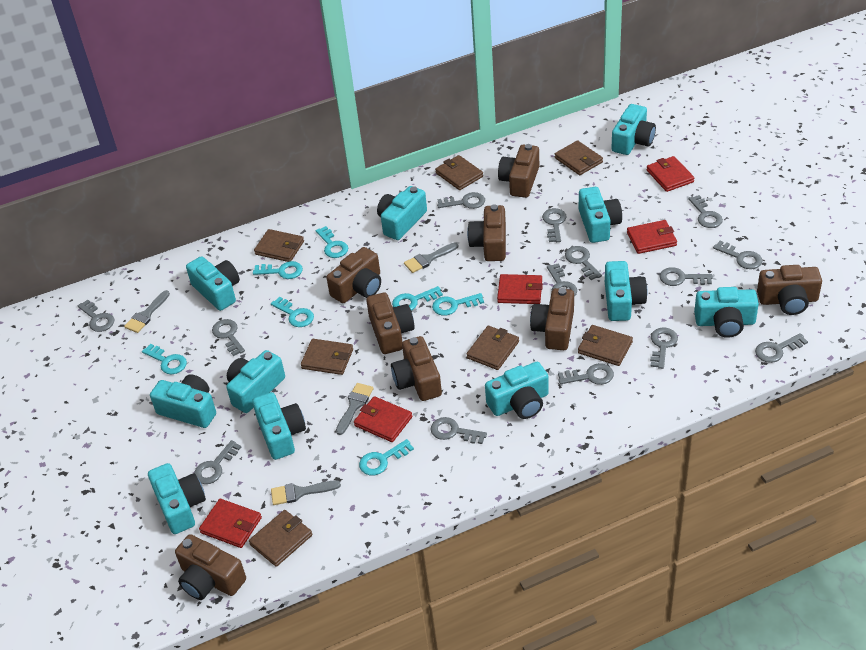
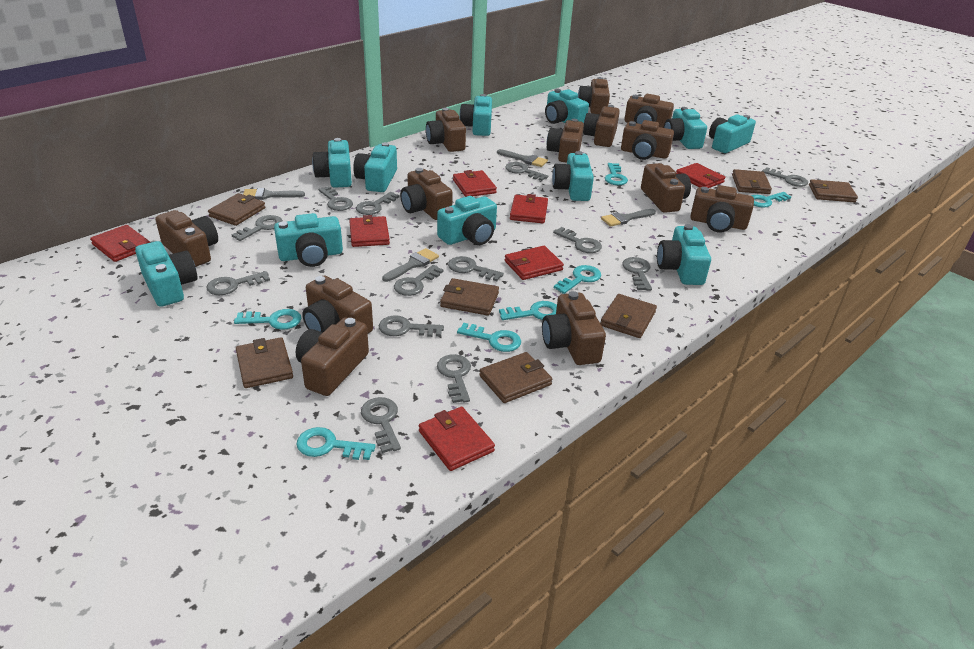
brown camera: [175,534,246,600] [326,247,381,303] [366,293,415,354] [391,336,442,401] [467,204,506,261] [498,144,539,198] [530,288,574,350] [757,265,822,315] = 8 -> [155,210,218,267] [296,317,369,396] [302,275,373,333] [400,168,453,220] [426,108,466,152] [542,291,606,365] [547,119,584,163] [578,77,610,114] [583,105,620,147] [621,120,674,160] [624,94,674,128] [641,163,691,213] [690,185,754,233] = 13
grey key: [78,300,114,332] [194,440,241,484] [212,319,245,356] [431,417,487,444] [437,192,485,209] [542,208,567,242] [547,264,577,296] [558,363,614,385] [565,246,602,280] [650,328,678,369] [659,267,713,286] [688,195,723,228] [713,241,762,269] [755,333,808,363] = 14 -> [206,271,270,295] [232,215,283,241] [318,186,353,211] [356,192,399,215] [361,397,401,453] [379,315,444,337] [394,265,444,296] [437,354,471,403] [448,256,504,281] [505,162,548,181] [553,227,602,253] [622,257,652,291] [762,167,808,187] = 13
red wallet: [199,499,262,548] [354,396,412,442] [497,274,543,304] [627,220,677,254] [647,156,694,192] = 5 -> [90,225,150,262] [349,215,390,247] [419,407,495,471] [453,170,497,197] [505,246,564,280] [510,194,548,223] [676,163,725,188] = 7

